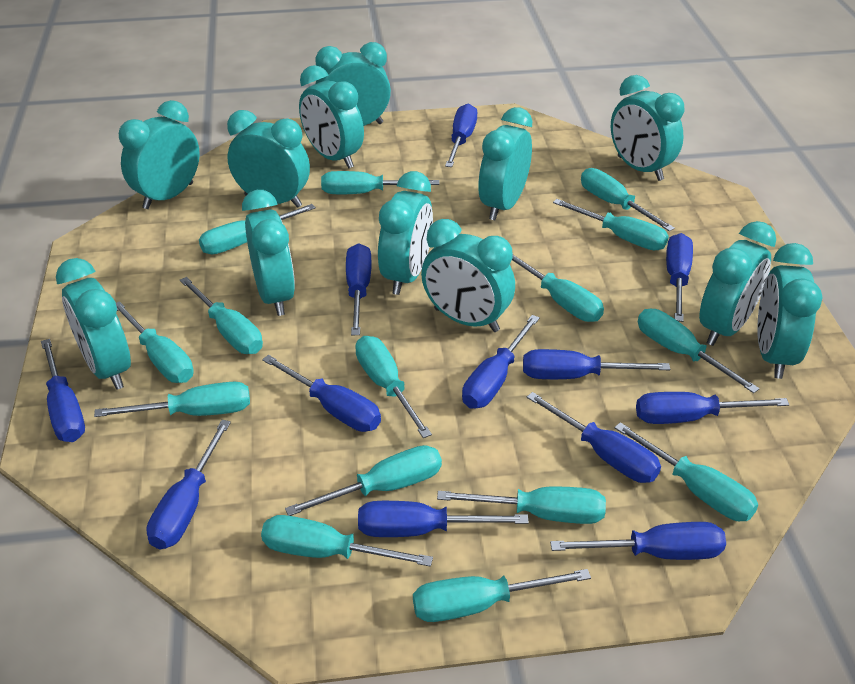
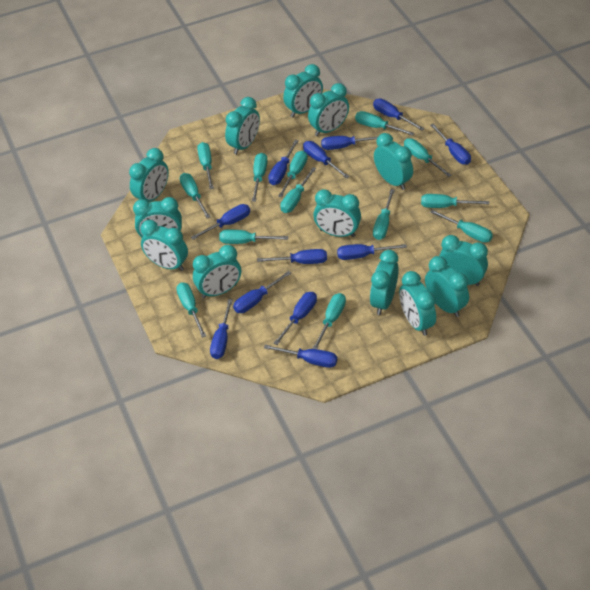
turquoise clock: [56,258,131,390] [119,100,200,209] [227,110,310,208] [242,190,295,316] [299,65,364,168] [315,42,391,126] [378,171,433,295] [421,219,515,332] [479,107,532,220] [611,75,685,181] [699,221,776,346] [757,243,823,379] = 12 -> [129,148,169,202] [133,197,182,237] [141,220,188,271] [193,245,241,299] [225,97,260,155] [283,64,323,117] [308,83,349,136] [313,189,361,237] [370,250,399,315] [374,133,413,190] [399,271,436,336] [425,256,469,317] [439,235,488,286] = 13
turquoise screwdriver: [94,382,250,417] [116,301,194,383] [180,277,263,354] [199,204,316,254] [261,515,433,567] [285,445,442,516] [321,171,439,194] [355,336,432,438] [413,569,591,622] [437,486,606,524] [512,253,604,322] [553,199,669,251] [581,168,675,231] [614,422,758,521] [638,309,760,393] = 15 -> [176,282,206,338] [180,173,210,218] [197,142,214,189] [219,230,288,244] [252,153,267,202] [278,151,307,197] [280,167,316,213] [312,293,346,349] [355,111,414,136] [373,189,395,240] [404,138,451,177] [421,194,489,208] [430,210,493,243] = 13

